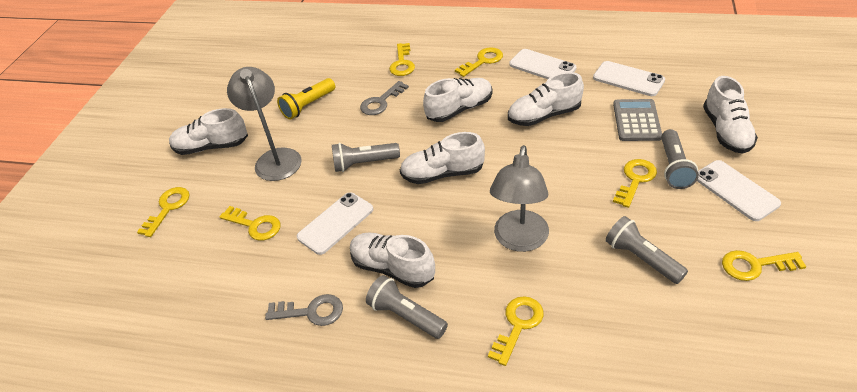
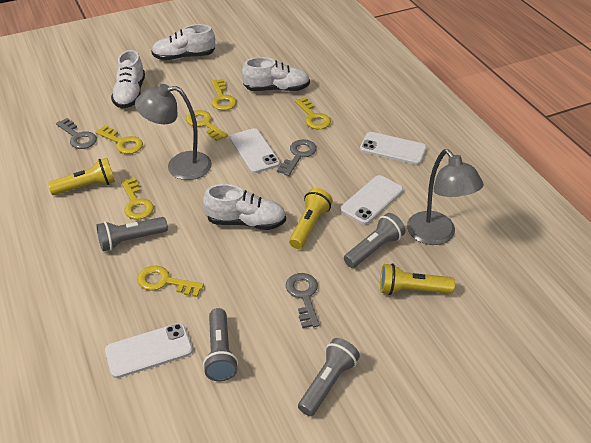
grey calculator: [613,99,662,141] = 1 -> none = 0
grey key: [265,294,343,326] [360,81,409,115] = 2 -> [56,118,97,149] [277,139,316,176] [286,273,320,328] = 3
white shoe: [169,108,248,155] [350,232,435,288] [400,132,485,184] [423,78,493,122] [508,72,584,126] [703,76,758,154] = 6 -> [111,50,145,108] [151,24,215,60] [203,184,286,230] [242,57,310,92] = 4
yellow flashlight: [277,78,335,120] = 1 -> [48,158,115,195] [289,188,333,249] [380,263,455,295] = 3
yellow key: [137,187,190,237] [219,206,280,241] [389,43,415,76] [455,47,503,77] [488,296,544,366] [613,159,657,208] [722,250,807,281] = 7 -> [95,125,143,154] [121,178,154,219] [137,266,204,297] [186,110,228,141] [211,79,236,110] [295,97,331,129] = 6

